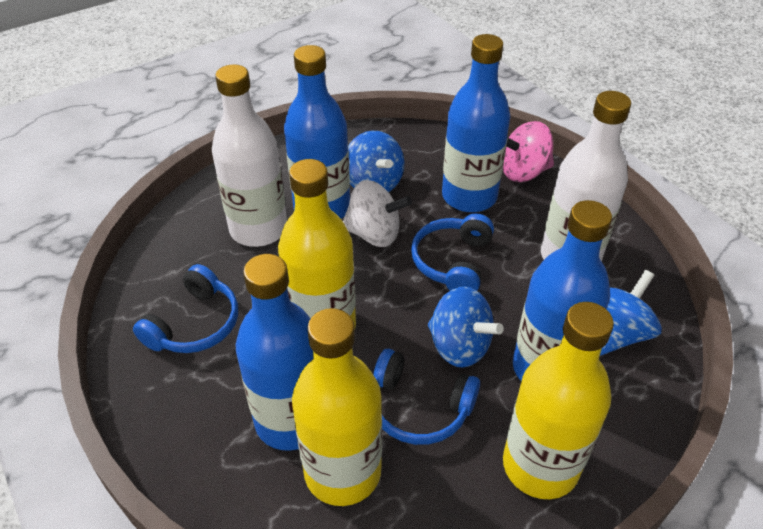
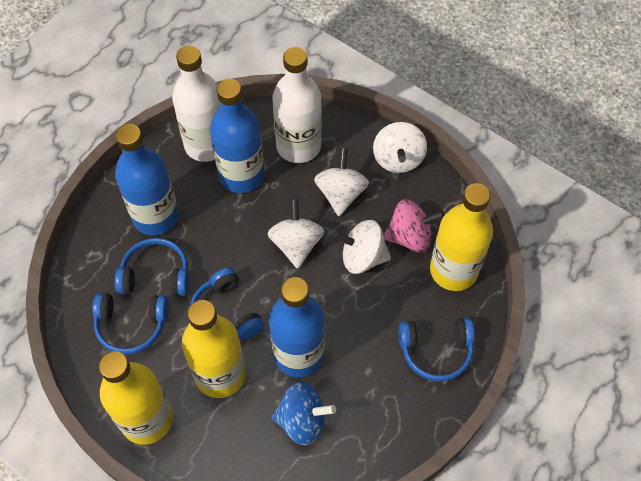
blue bottle: [236,254,313,451] [284,45,350,219] [442,34,510,212] [513,200,612,381] = 4 -> [115,124,179,236] [210,79,265,193] [269,277,325,377] = 3
blue headphones: [133,264,238,353] [373,349,480,445] [411,214,494,291] = 3 -> [92,293,169,355] [115,238,189,296] [190,268,264,339] [399,318,475,382] = 4
blue spinning top: [348,131,404,192] [428,286,504,368] [600,270,662,356] = 3 -> [272,382,336,446] = 1
white spinning top: [343,180,412,247] = 1 -> [268,199,324,269] [314,148,369,216] [333,220,391,274] [373,122,427,173] = 4

